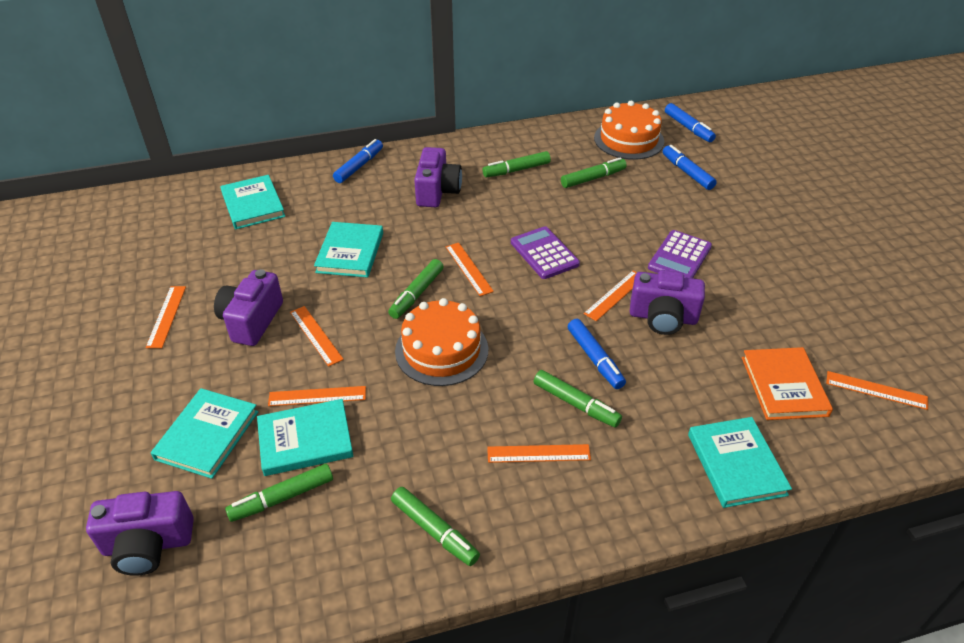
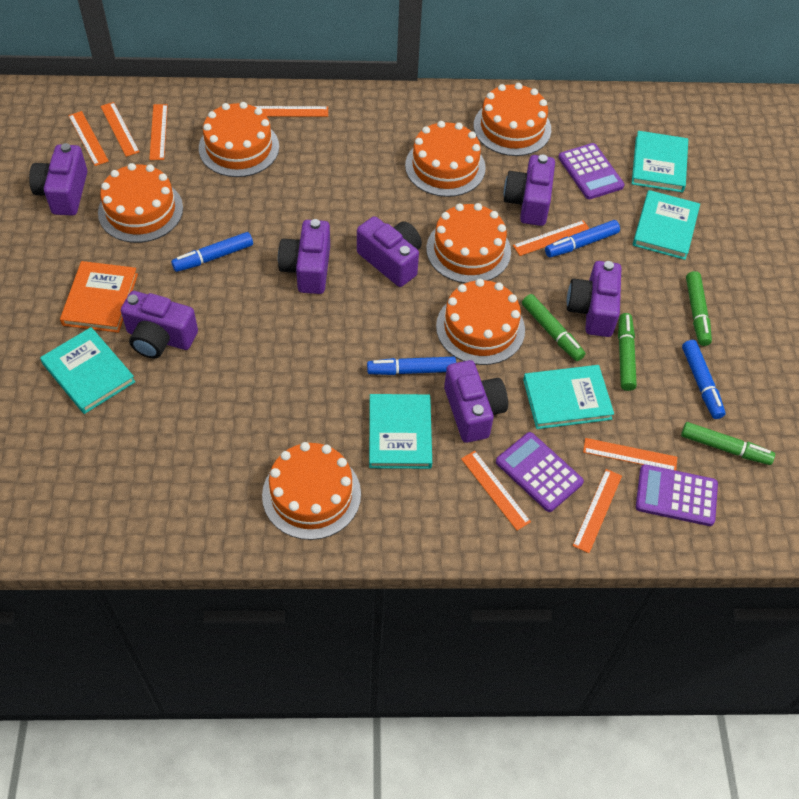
green marker: [225,464,333,522] [388,259,444,319] [391,487,480,566] [483,151,551,177] [533,370,622,428] [561,157,627,188] = 6 -> [522,294,585,361] [618,313,637,391] [681,422,775,465] [686,271,712,346] = 4
orange cake: [395,298,488,386] [594,101,665,160] = 2 -> [98,163,183,243] [199,102,279,177] [262,442,361,540] [405,121,486,197] [426,203,511,283] [436,279,525,365] [474,83,551,156] = 7
orange ruler: [145,286,186,348] [268,386,366,406] [290,306,344,367] [446,243,494,296] [487,444,591,463] [583,271,637,321] [826,371,928,410] = 7 -> [68,111,109,166] [100,102,140,157] [149,104,168,160] [254,106,328,117] [461,451,531,530] [513,220,590,256] [573,469,622,553] [583,438,677,471] = 8
purple calculator: [511,226,580,279] [648,230,712,278] = 2 -> [496,432,584,512] [558,143,625,199] [636,464,718,526] = 3
purple camera: [86,491,194,576] [214,269,283,346] [414,147,462,207] [630,270,705,335] = 4 -> [29,143,87,215] [121,291,198,358] [278,219,330,294] [357,216,422,287] [444,360,508,443] [504,154,555,226] [567,261,621,337] = 7

